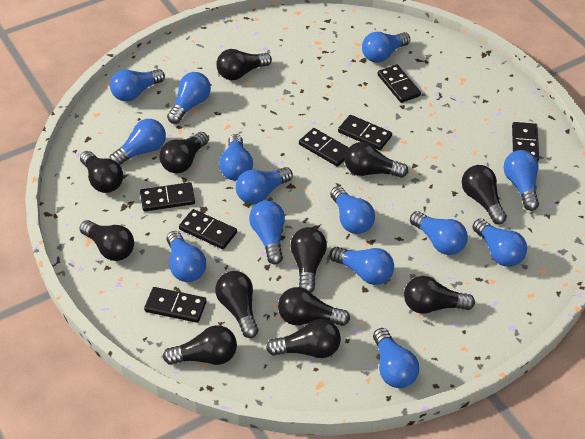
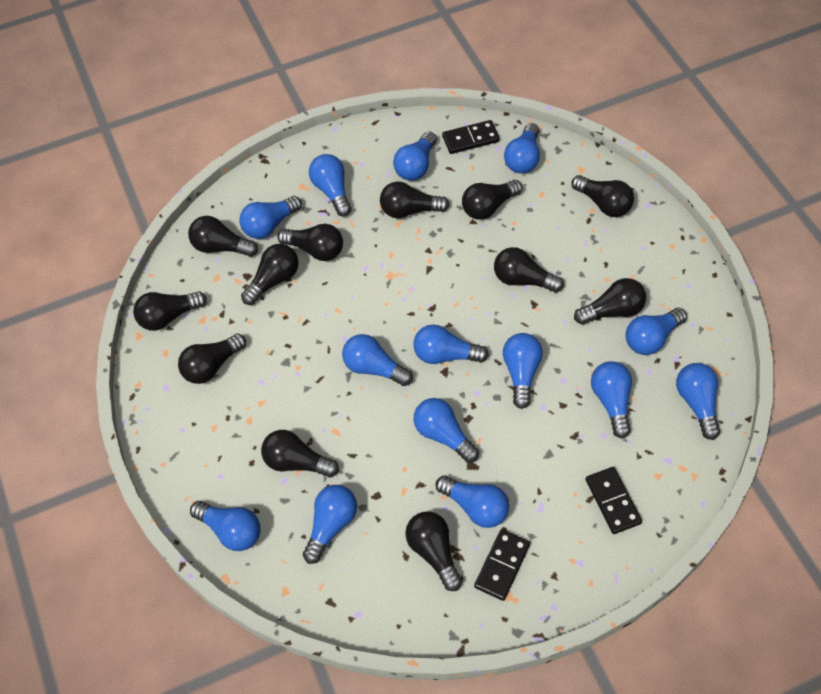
black domino: [140,182,195,212] [144,287,207,323] [179,209,237,249] [299,128,349,167] [338,115,392,150] [378,65,421,103] [512,122,539,162] = 7 -> [442,120,500,154] [474,529,530,601] [585,467,642,534] = 3

